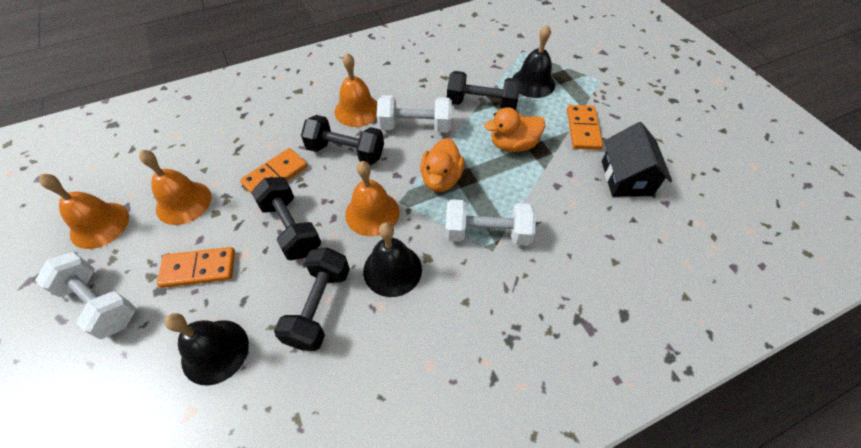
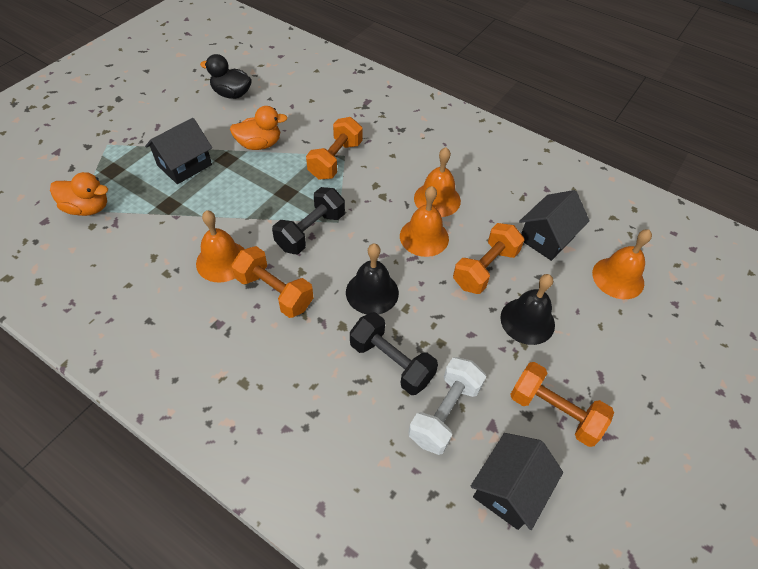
black bell: [165,313,249,386] [363,222,422,297] [512,25,555,98] = 3 -> [346,244,399,314] [500,274,555,345] = 2
black duck: none = 0 -> [200,54,252,99] = 1
black dumbbell: [251,177,321,260] [274,248,350,351] [301,115,384,165] [447,71,521,110] = 4 -> [272,187,345,254] [350,312,438,395] = 2
black house: [602,122,672,197] = 1 -> [145,118,212,184] [471,433,563,530] [519,190,590,261] = 3
orange domino: [157,247,235,288] [240,148,308,194] [567,105,603,150] = 3 -> none = 0
orange dumbbell: none = 0 -> [232,246,313,318] [306,117,363,180] [453,223,524,294] [510,362,614,447] = 4
white dumbbell: [35,252,136,339] [377,95,452,132] [445,199,536,246] = 3 -> [408,357,486,455] = 1

